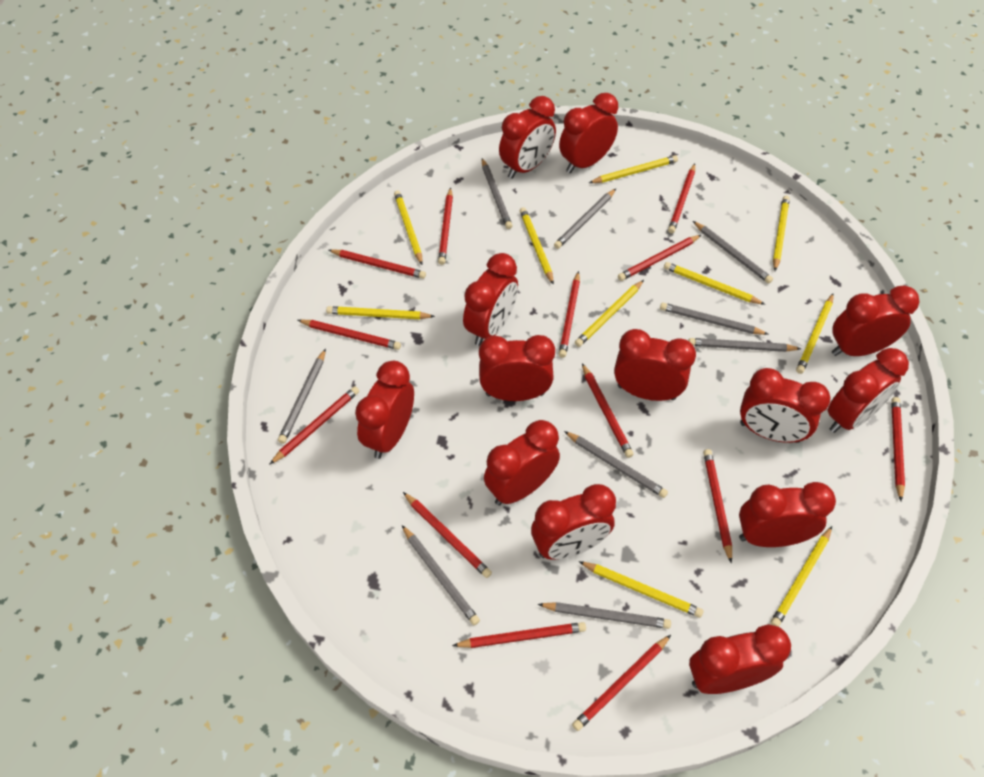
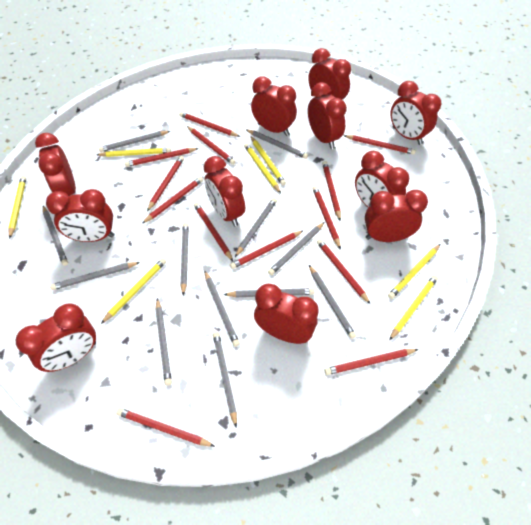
grey pencil: [278,348,326,444] [402,525,480,625] [482,158,513,229] [538,602,671,629] [554,189,616,249] [564,431,668,498] [660,303,768,335] [688,338,801,352] [693,221,773,283] = 9 -> [43,206,68,266] [50,262,140,290] [99,131,170,152] [155,298,172,386] [181,223,189,296] [205,271,240,347] [213,332,237,428] [223,288,315,297] [235,198,277,257] [246,129,308,159] [268,222,324,275] [309,265,356,339] = 12
red clock: [355,361,414,459] [463,253,518,346] [479,335,555,401] [484,420,560,506] [499,96,556,179] [531,484,616,560] [559,93,618,173] [614,329,696,401] [689,624,791,694] [739,482,836,547] [740,368,830,443] [827,348,909,433] [832,286,920,356] = 13 -> [16,303,96,372] [35,133,76,196] [46,189,114,242] [204,156,245,227] [251,76,297,136] [254,284,319,344] [308,48,351,100] [308,82,347,149] [355,151,409,208] [365,190,428,242] [391,81,442,145] = 11
yellow pencil: [326,306,435,319] [394,191,423,265] [520,207,554,285] [575,280,644,347] [579,561,704,618] [589,155,678,183] [664,262,765,305] [770,526,832,627] [773,196,790,271] [796,294,834,374] = 10 -> [8,176,26,239] [97,148,171,157] [101,258,166,324] [244,143,281,193] [251,137,286,185] [388,244,440,299] [389,275,438,341] = 7

